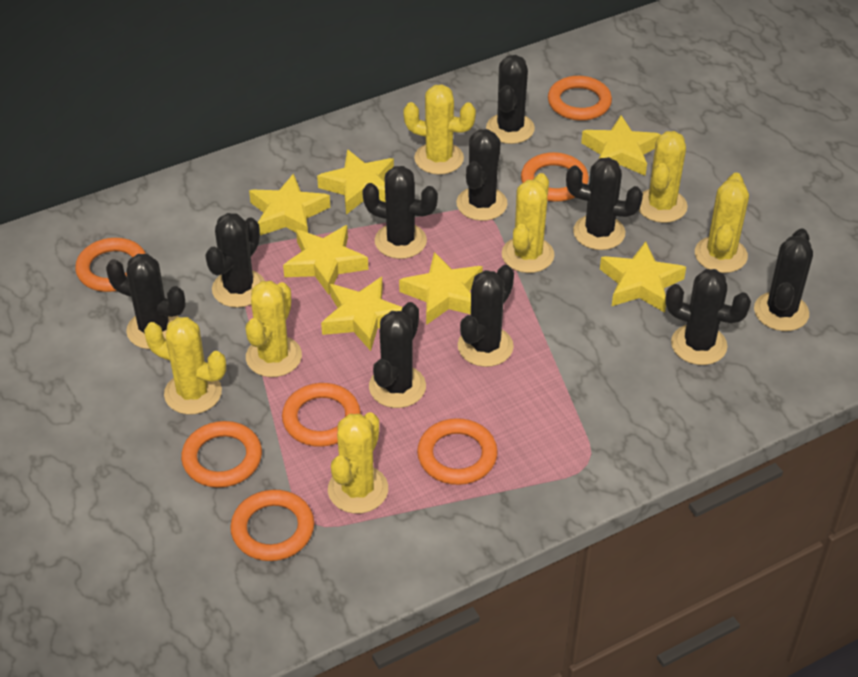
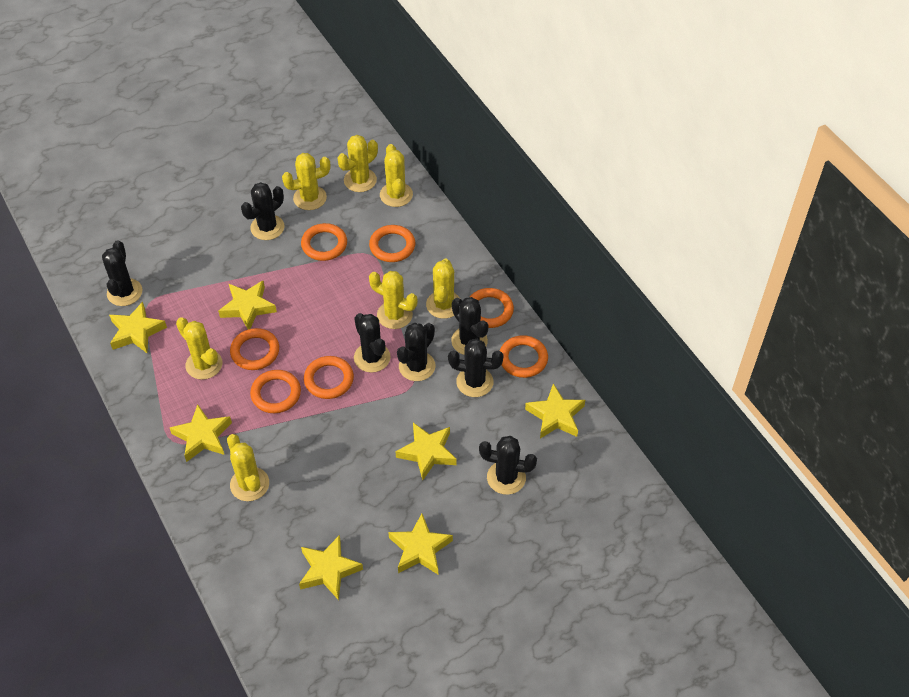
black cactus: [106,254,186,349] [205,213,265,308] [362,166,438,259] [369,302,426,408] [456,129,508,221] [458,265,514,367] [486,55,535,144] [566,157,643,250] [665,269,751,365] [754,229,813,331] = 10 -> [102,240,142,306] [241,182,285,240] [354,313,391,373] [397,323,435,381] [448,339,504,397] [451,297,489,355] [479,436,537,495] = 7

